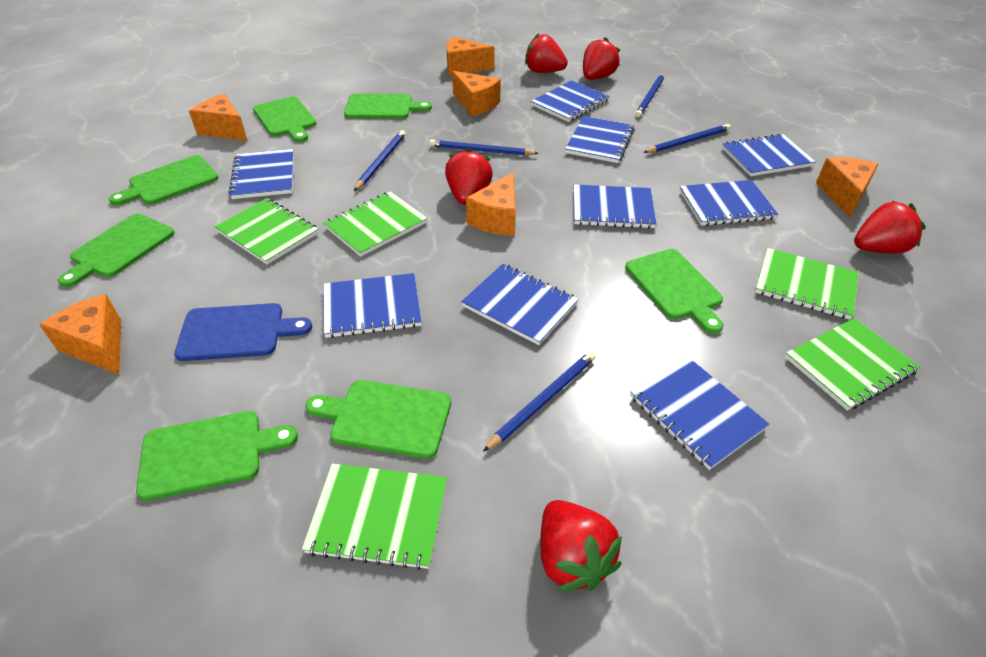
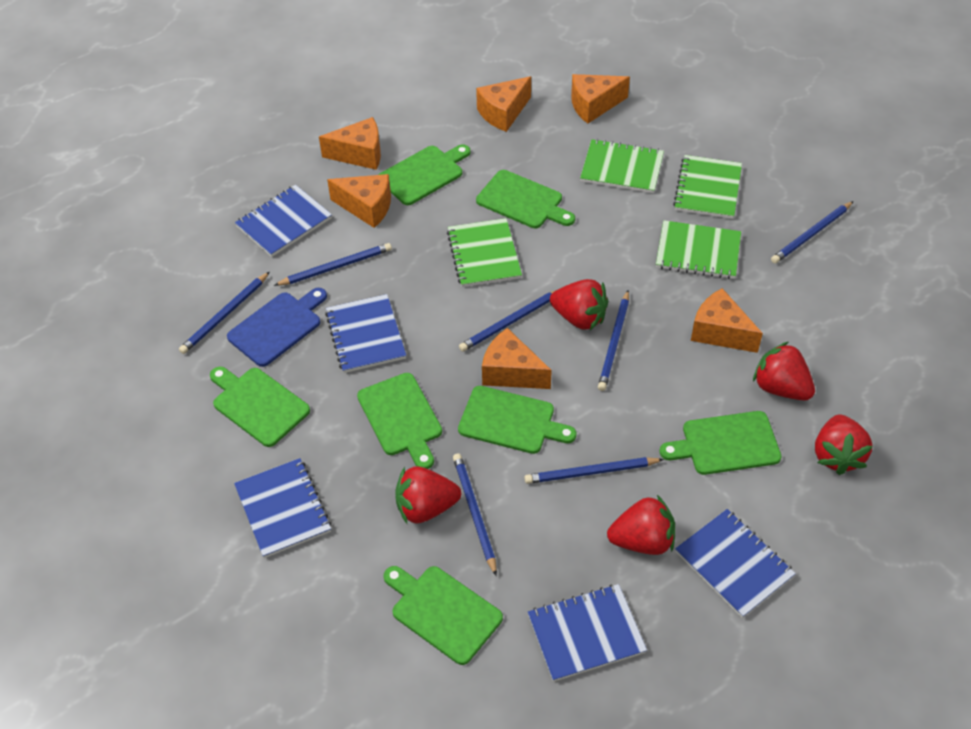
blue notebook: [229,149,294,199] [323,273,422,338] [461,264,578,345] [531,80,609,122] [565,116,634,163] [574,184,657,228] [630,356,770,470] [679,180,778,226] [722,133,816,176] = 9 -> [234,458,331,558] [235,185,332,257] [325,294,406,373] [528,584,647,682] [675,509,796,618] = 5
blue pencil: [354,130,406,191] [429,139,539,156] [483,351,596,452] [635,73,664,117] [643,124,731,153] = 5 -> [179,272,270,354] [274,243,392,286] [453,453,497,576] [459,290,556,352] [524,457,664,484] [598,290,629,391] [771,201,853,264] = 7
green notebook: [214,198,318,265] [302,464,447,570] [324,191,427,257] [755,248,859,320] [785,318,920,411] = 5 -> [447,218,522,287] [580,139,664,193] [656,220,741,279] [673,155,742,219] = 4

